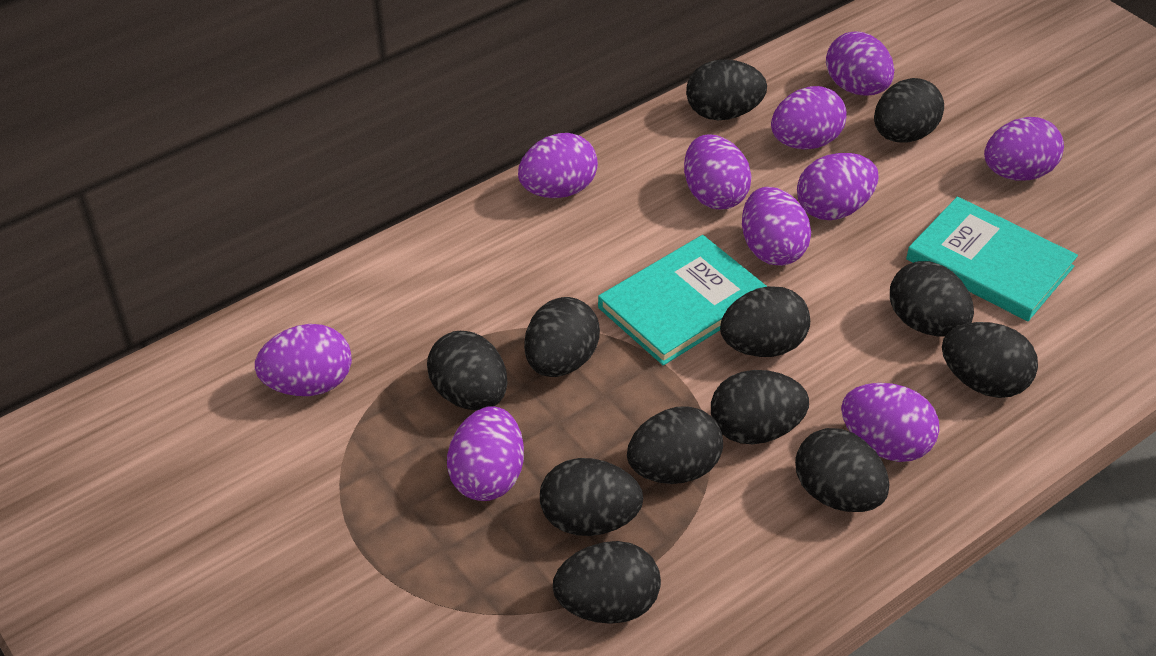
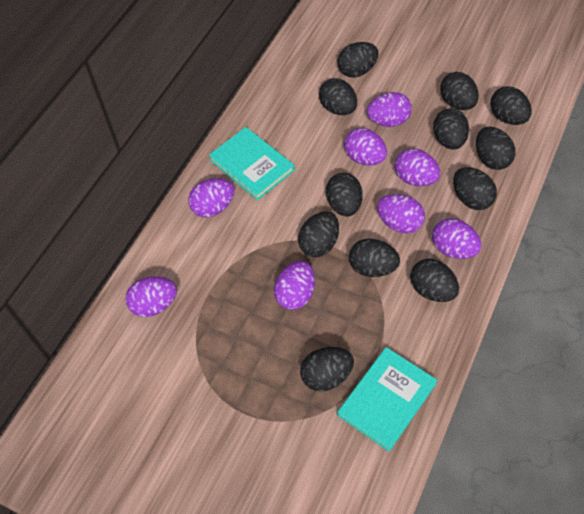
purple egg: [255,324,352,396] [447,406,524,501] [518,133,598,198] [684,135,752,209] [742,187,811,266] [771,86,847,150] [797,153,878,220] [826,31,894,96] [841,383,939,462] [984,117,1064,181] = 10 -> [125,276,177,317] [188,178,234,217] [274,261,315,310] [344,128,387,165] [367,92,412,127] [377,194,425,234] [394,148,440,186] [432,218,481,259] = 8

